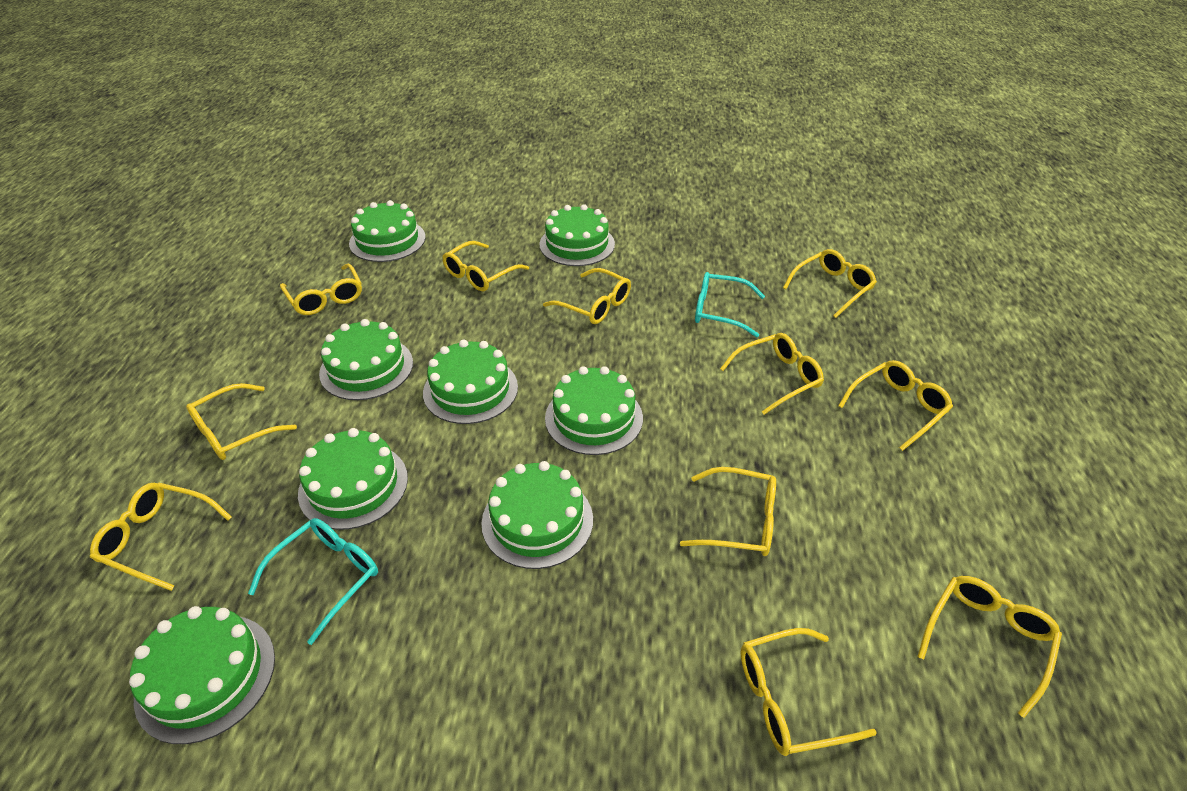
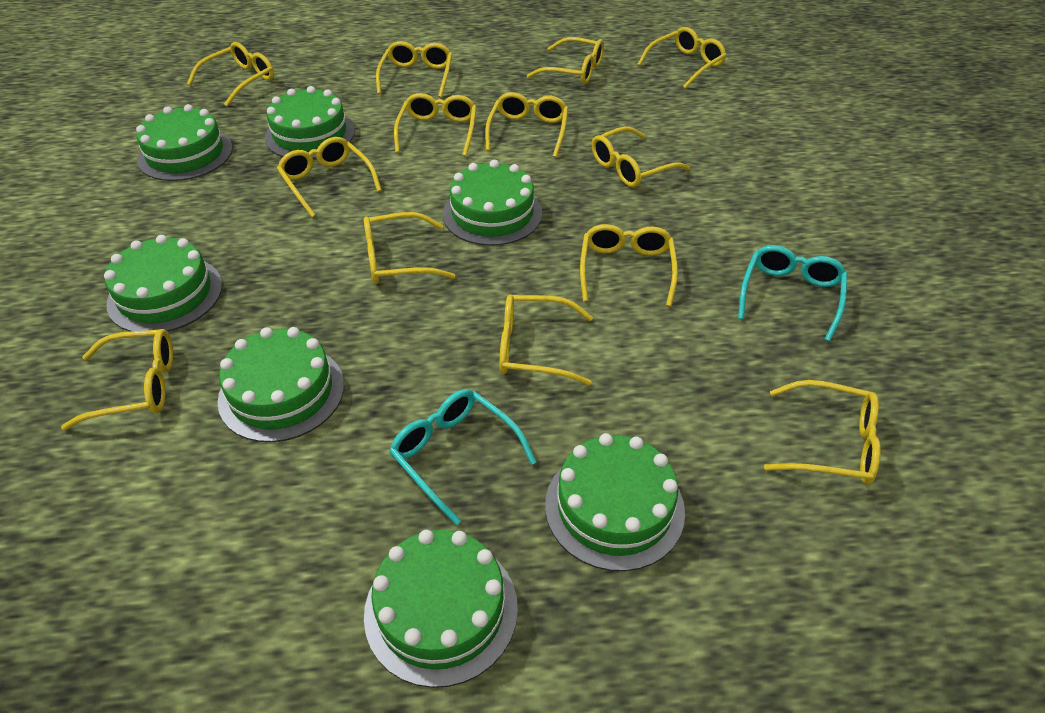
green cake: [129,606,275,744] [298,428,408,530] [319,319,413,400] [349,200,425,262] [423,340,518,424] [482,461,593,569] [539,204,615,266] [545,366,643,455] = 8 -> [104,235,222,332] [136,104,233,181] [218,327,344,442] [265,86,355,159] [364,530,518,688] [443,160,542,246] [545,433,685,571] = 7
yellow glasses: [90,482,232,591] [186,383,297,460] [280,263,362,315] [442,241,529,291] [543,268,631,324] [680,467,776,556] [720,333,824,415] [741,628,877,756] [783,249,877,318] [838,360,953,451] [917,576,1062,718] = 11 -> [61,329,173,430] [187,42,274,107] [277,137,382,218] [364,212,455,284] [376,41,452,98] [394,93,477,157] [485,92,568,158] [500,294,593,385] [527,37,604,84] [580,224,678,306] [592,126,690,187] [637,27,727,89] [764,380,881,485] = 13

